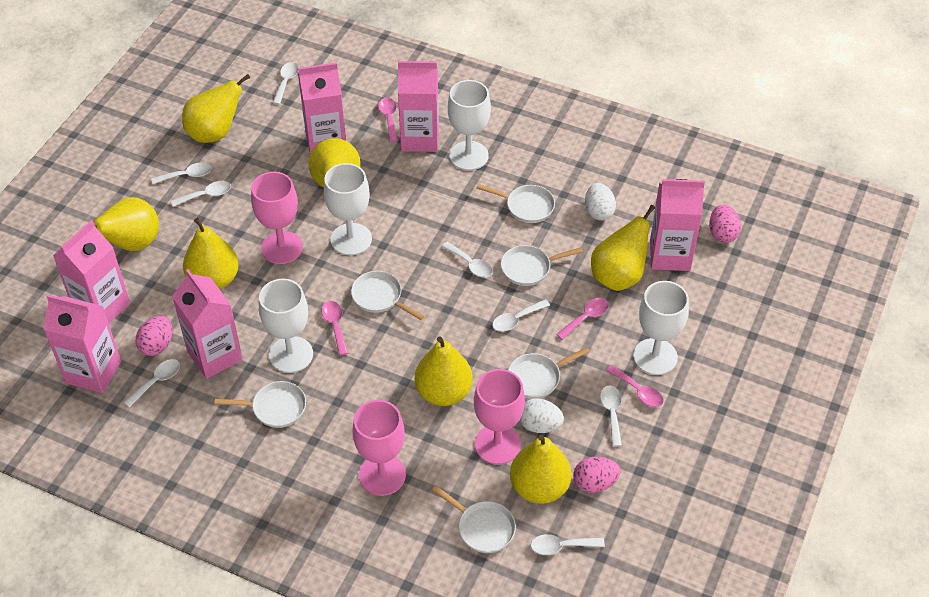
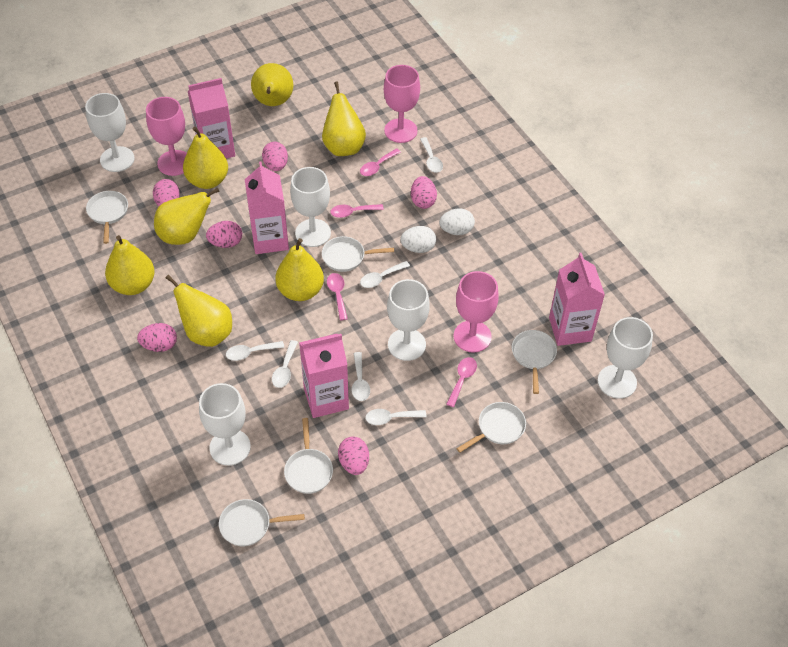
pink carton: [43,295,121,393] [53,220,130,323] [172,269,243,379] [298,62,346,154] [398,61,439,152] [650,179,705,271] = 6 -> [188,78,235,159] [245,161,289,254] [299,334,349,418] [549,253,605,346] = 4
pink egg: [136,316,172,356] [573,457,620,493] [709,205,741,243] = 3 -> [137,323,177,352] [153,179,180,206] [206,221,242,248] [262,142,288,171] [338,436,369,475] [411,176,437,209] = 6
white goblet: [259,279,313,373] [324,163,372,256] [448,80,491,170] [633,281,689,375] = 4 -> [85,93,135,172] [199,383,251,466] [290,167,331,247] [387,279,430,361] [598,317,653,399] = 5
white spoon: [123,359,180,408] [151,162,212,184] [171,181,231,207] [273,62,299,104] [441,242,493,278] [492,299,550,332] [531,534,605,555] [600,385,622,447] = 8 -> [226,341,285,361] [272,340,298,388] [352,352,370,401] [360,261,410,288] [365,409,426,425] [420,137,443,173] = 6

